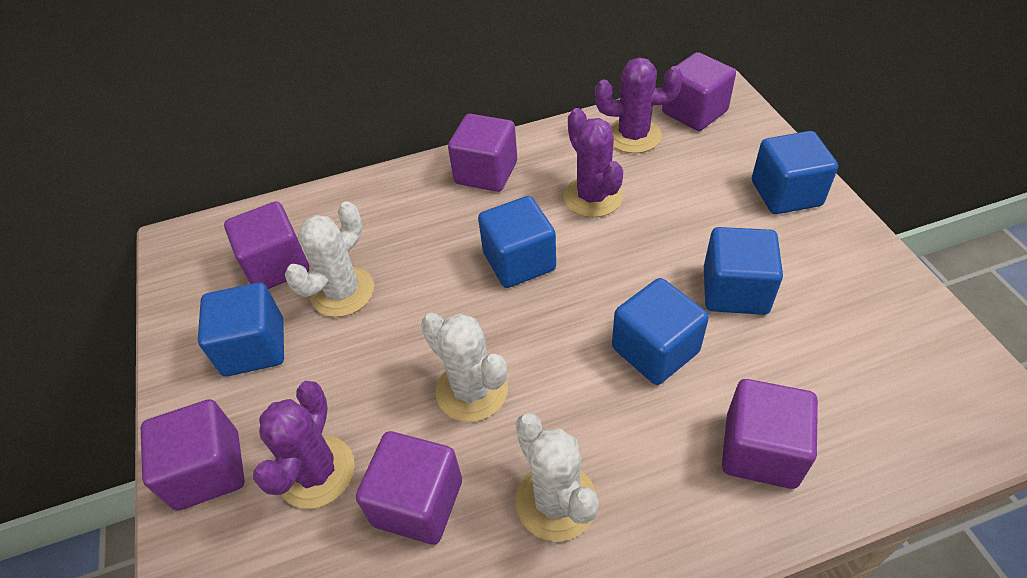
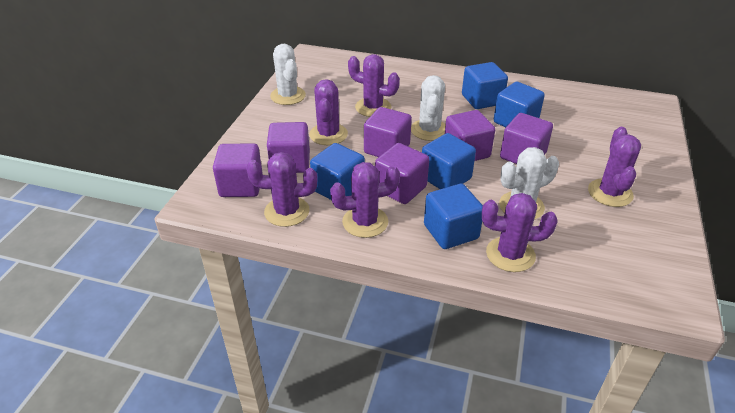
purple cactus: [253,381,355,509] [563,108,623,218] [595,57,683,153] = 3 -> [246,152,318,227] [309,79,348,145] [330,162,400,238] [348,54,400,117] [482,193,558,272] [588,127,641,207] = 6

